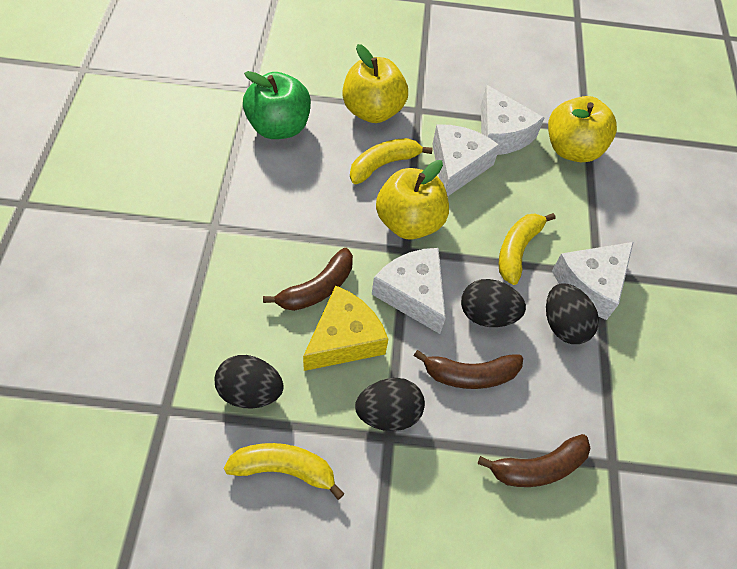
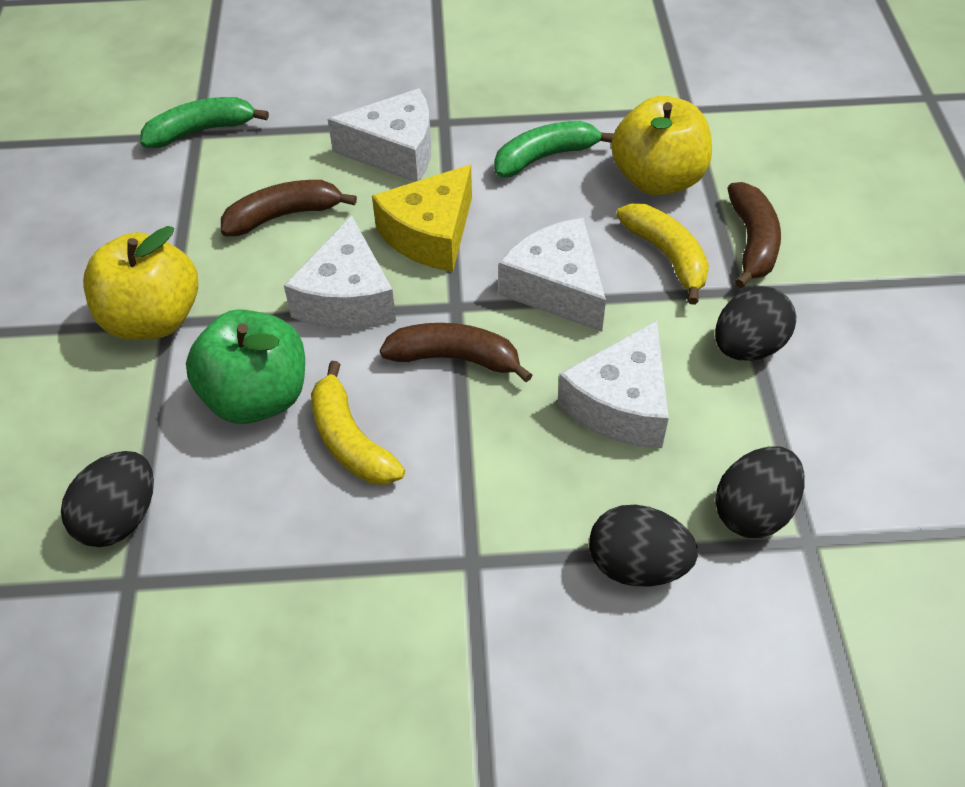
green banana: none = 0 -> [140,97,269,148] [494,121,614,177] = 2
yellow apple: [342,44,408,123] [376,160,449,240] [548,96,617,162] = 3 -> [83,226,198,340] [611,96,712,195] = 2
yellow banana: [224,443,344,500] [350,138,433,184] [499,213,555,285] = 3 -> [311,361,405,485] [616,203,709,305] = 2

